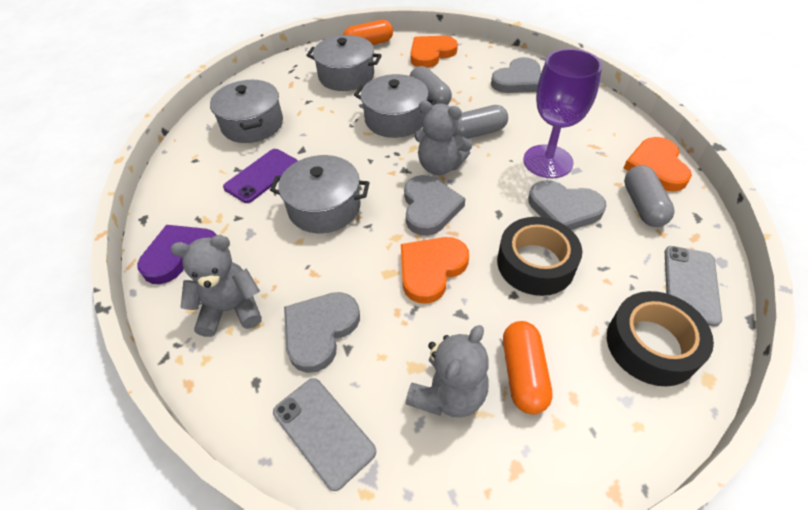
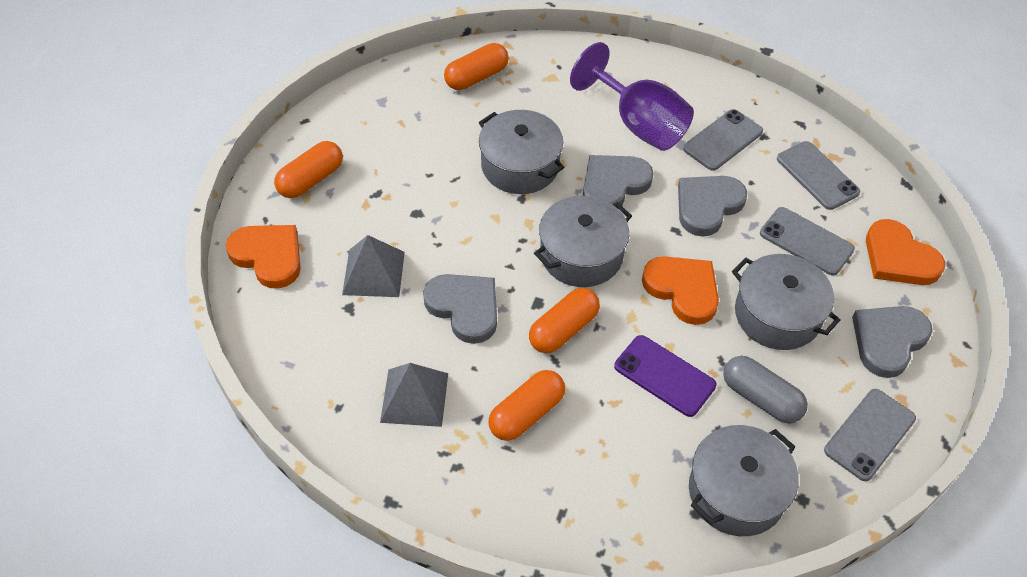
black tape: [497,217,582,296] [607,291,714,386] = 2 -> none = 0
grey capsule: [410,66,452,105] [453,105,508,139] [624,165,675,227] = 3 -> [723,356,808,423] = 1
grey phone: [273,378,376,491] [665,246,722,327] = 2 -> [683,109,763,171] [760,207,855,276] [777,141,860,210] [824,389,916,481] = 4
grey pyramid: none = 0 -> [342,235,405,297] [380,363,448,427] = 2
grey teddy bear: [171,235,262,337] [406,325,489,418] [415,101,473,175] = 3 -> none = 0
orange capsule: [343,20,393,45] [503,321,553,414] = 2 -> [274,141,343,198] [444,43,509,90] [489,370,565,441] [529,288,600,353] = 4
purple heart: [137,225,216,284] = 1 -> none = 0

